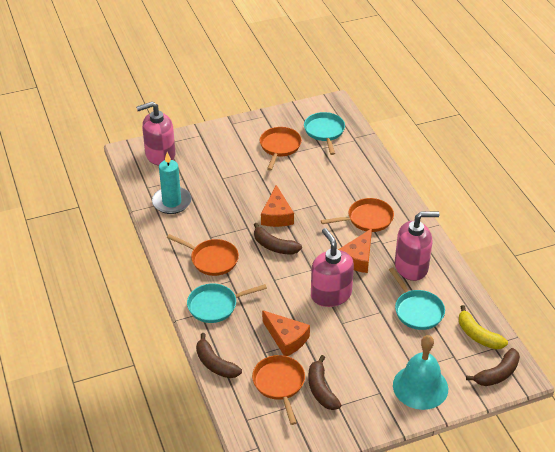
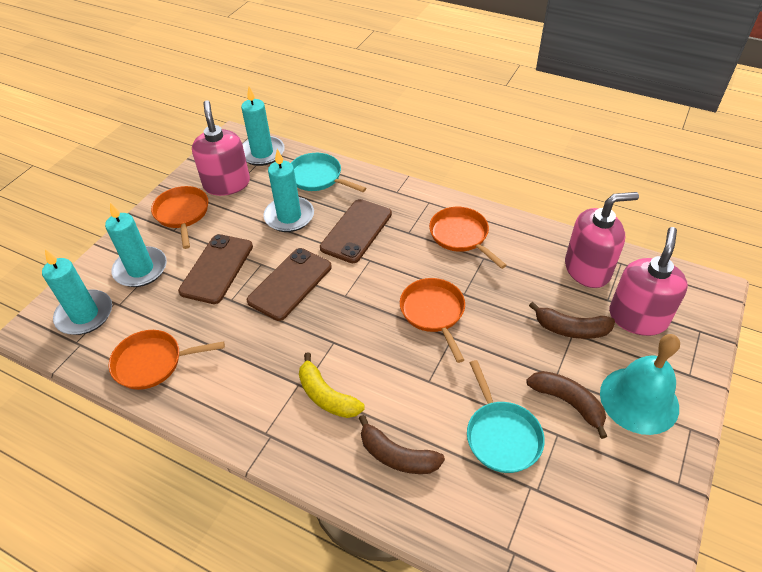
brown banana: [196,333,242,378] [254,223,302,255] [309,355,341,410] [466,348,520,386] = 4 -> [359,415,445,474] [526,371,608,439] [529,302,615,339] = 3
brown phone: none = 0 -> [178,234,253,304] [247,248,332,321] [320,199,392,263] = 3
orange cheese: [261,185,294,227] [262,310,310,356] [338,228,372,273] = 3 -> none = 0
turquoise candle: [152,152,192,214] = 1 -> [42,249,112,335] [105,203,167,287] [241,87,285,166] [263,149,314,232] = 4
turquoise pan: [187,283,267,323] [304,112,345,155] [389,268,445,330] = 3 -> [291,153,366,192] [467,360,545,473] = 2

